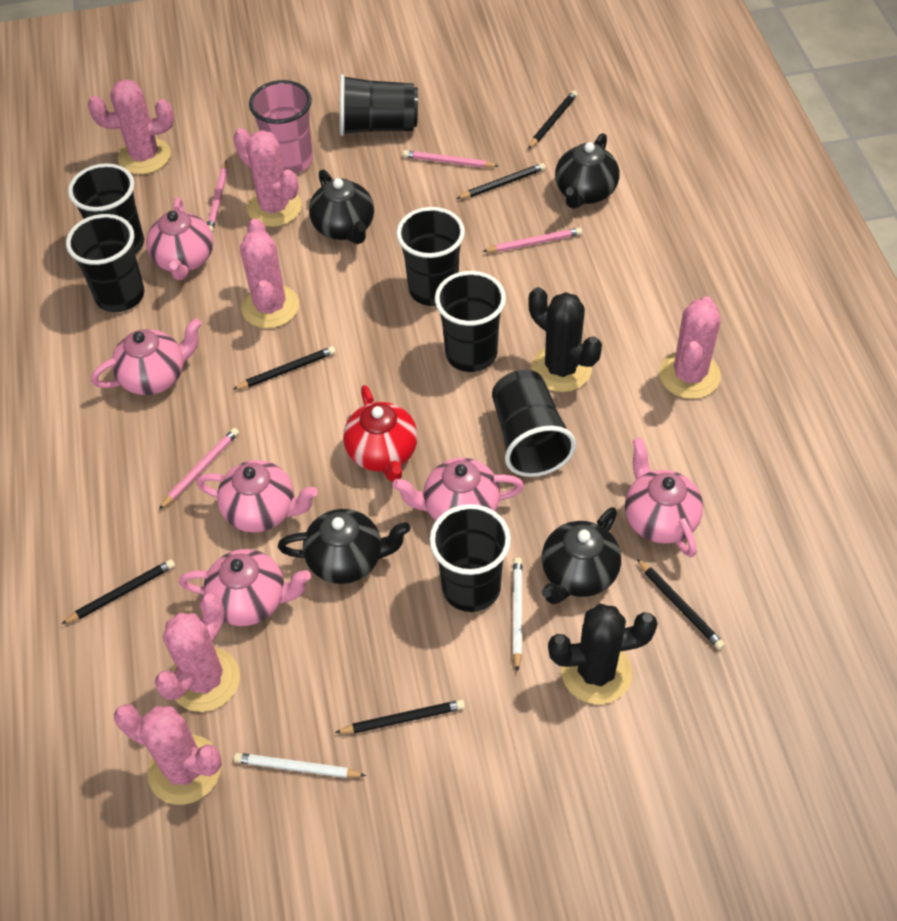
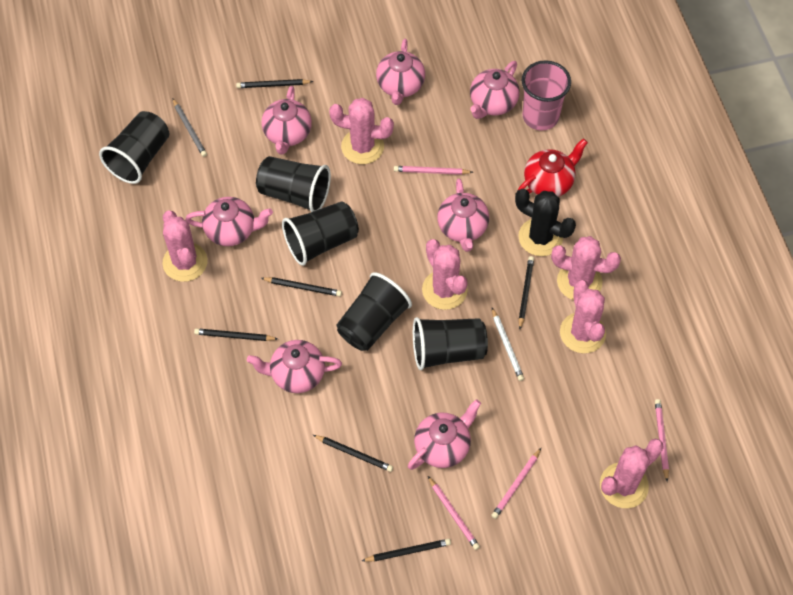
black cactus: [528,287,602,392] [548,604,658,704] = 2 -> [515,189,576,256] = 1
black cup: [66,214,144,312] [68,163,144,254] [340,74,418,136] [396,207,465,306] [429,504,511,612] [435,271,506,372] [492,370,576,477] = 7 -> [99,111,169,184] [256,156,331,212] [282,201,359,266] [336,272,412,351] [413,317,488,370] = 5
black teapot: [278,509,410,584] [309,169,374,244] [542,507,621,604] [555,133,619,209] = 4 -> none = 0
grey pencil: none = 0 -> [172,98,207,157] = 1
pink teapot: [91,318,202,395] [146,197,214,280] [179,549,311,626] [196,460,318,533] [392,458,524,521] [625,438,703,557] = 6 -> [185,197,273,246] [247,340,342,393] [262,86,312,155] [376,39,425,105] [408,399,481,470] [437,178,489,252] [470,61,519,119] = 7
white pencil: [234,753,366,778] [513,557,522,672] = 2 -> [492,308,524,381] = 1

